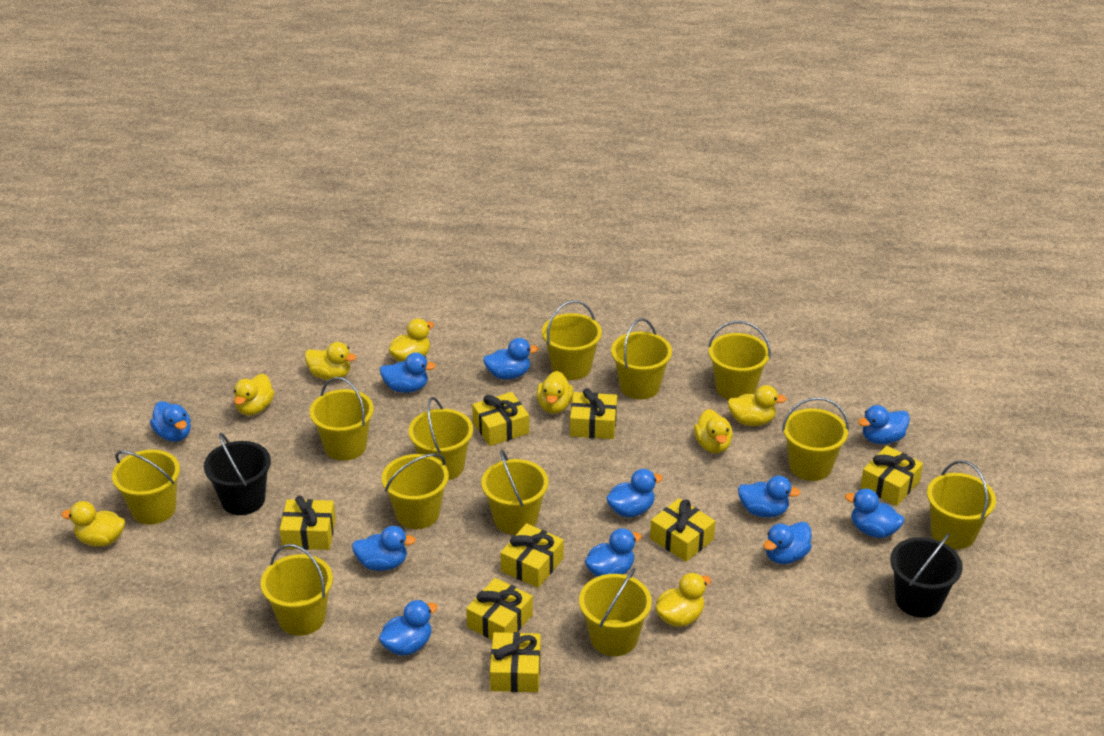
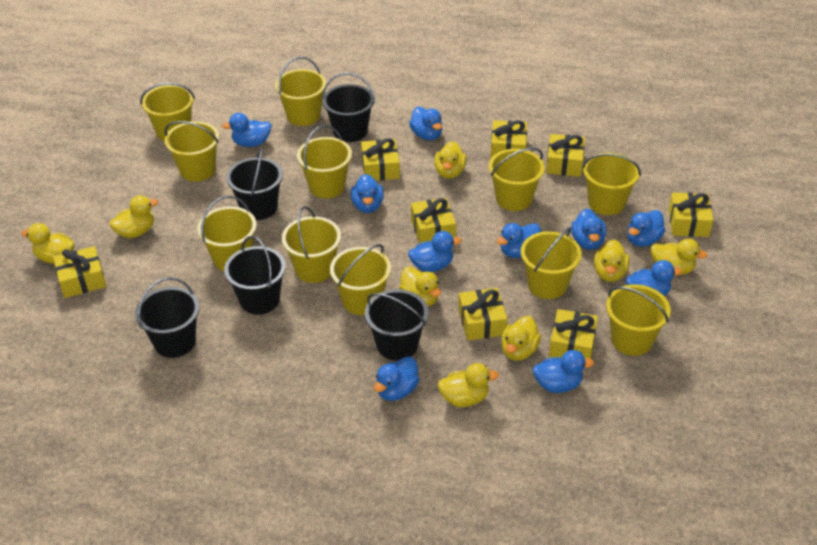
black bucket: [204,433,271,515] [890,533,963,618] = 2 -> [135,277,199,358] [224,236,286,315] [226,147,283,220] [322,72,375,142] [365,289,428,361] = 5
blue duck: [150,401,191,442] [352,526,416,571] [379,600,438,656] [380,353,436,393] [483,338,539,380] [585,528,642,577] [606,469,663,517] [738,476,800,518] [764,522,812,564] [845,488,904,538] [858,405,910,444] = 11 -> [222,113,272,147] [351,174,384,213] [374,356,420,401] [408,231,461,272] [409,107,442,140] [497,223,541,258] [533,350,594,393] [571,209,606,250] [626,260,682,297] [627,210,665,247] = 10
yellow bucket: [112,450,180,525] [260,544,333,636] [310,377,374,461] [382,453,449,529] [409,397,473,480] [481,449,548,535] [542,300,602,380] [579,568,652,656] [611,318,672,399] [708,321,771,400] [782,397,849,481] [927,460,996,549] = 12 -> [140,83,195,142] [164,121,219,182] [197,195,257,271] [275,57,326,126] [282,206,341,283] [297,125,352,198] [330,244,391,315] [489,148,545,211] [521,227,582,299] [582,152,641,215] [606,284,671,356] = 11

